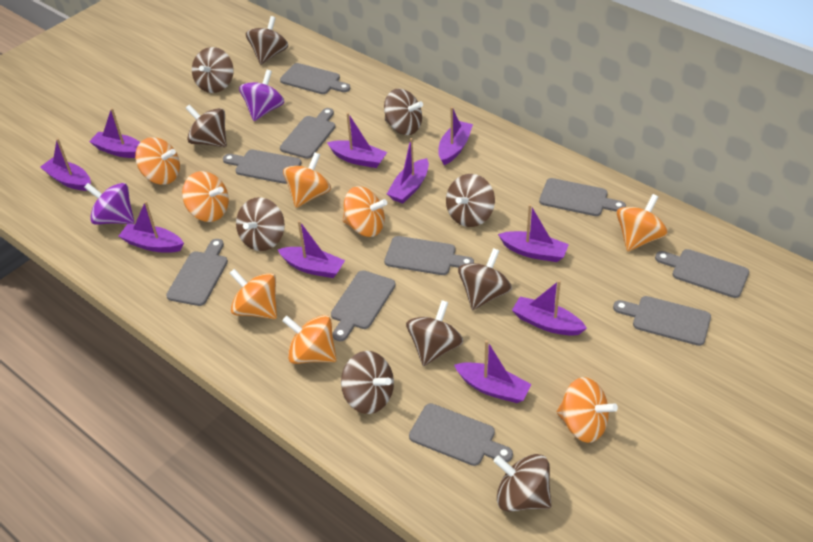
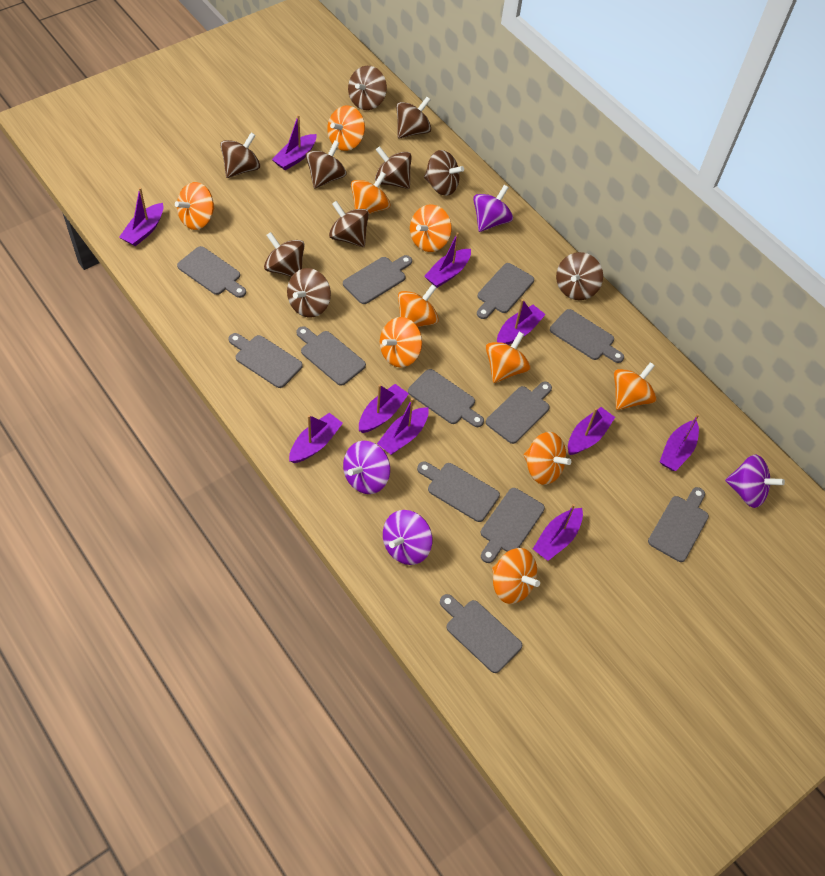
grey cutting board: [166,239,228,306] [223,149,301,184] [280,63,350,94] [280,108,335,159] [331,270,396,341] [384,236,474,275] [409,403,513,466] [539,178,626,216] [613,296,711,346] [655,249,749,298] = 10 -> [177,246,246,298] [229,333,303,388] [296,326,366,386] [343,255,412,304] [408,369,484,427] [417,462,500,522] [440,594,522,673] [477,263,534,319] [481,488,545,563] [486,382,552,444] [550,309,624,363] [648,487,709,562] = 12
orange spinning top: [135,137,180,185] [182,171,229,222] [229,269,277,319] [282,315,337,364] [283,153,331,208] [343,186,387,237] [557,377,618,443] [616,194,668,252] = 8 -> [175,182,214,230] [327,105,365,151] [351,172,390,214] [380,317,422,368] [398,284,439,327] [410,204,452,252] [486,332,530,383] [492,548,540,604] [524,432,572,485] [614,362,657,410] = 10
purple spinning top: [84,183,134,225] [239,70,284,121] = 2 -> [343,441,390,494] [383,510,432,565] [473,185,513,232] [725,455,785,508] = 4

